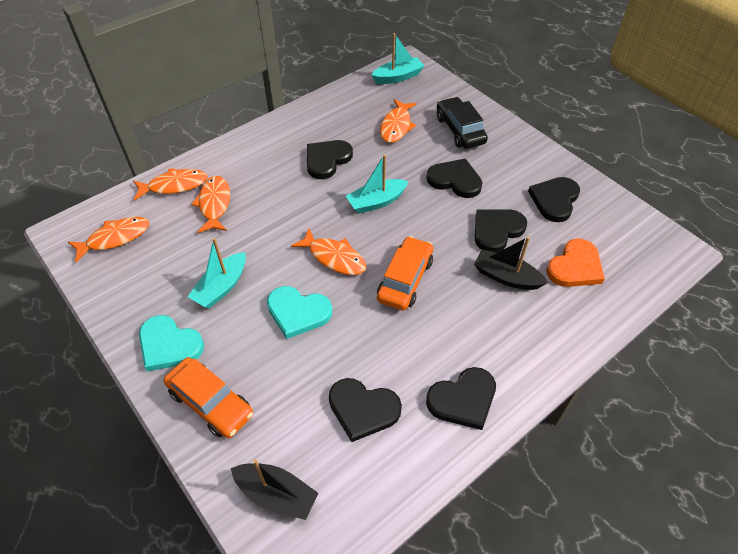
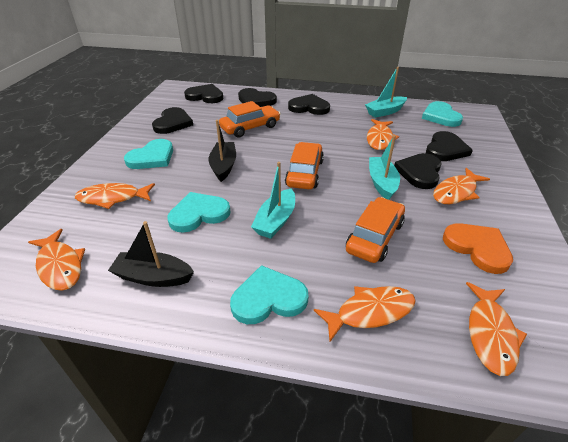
black car: [437,97,488,149] = 1 -> none = 0
orange car: [163,357,253,438] [377,236,433,311] = 2 -> [219,101,281,138] [285,142,324,189] [346,197,405,263] = 3
orange fish: [68,217,149,262] [133,168,208,200] [191,176,230,233] [291,228,367,275] [380,99,417,143] = 5 -> [28,229,85,291] [75,183,155,209] [314,286,416,341] [367,119,399,150] [433,168,490,204] [466,282,527,376] = 6
turquoise heart: [139,315,204,372] [267,286,332,339] = 2 -> [124,139,173,169] [168,192,231,233] [230,265,309,324] [422,101,463,127] = 4

